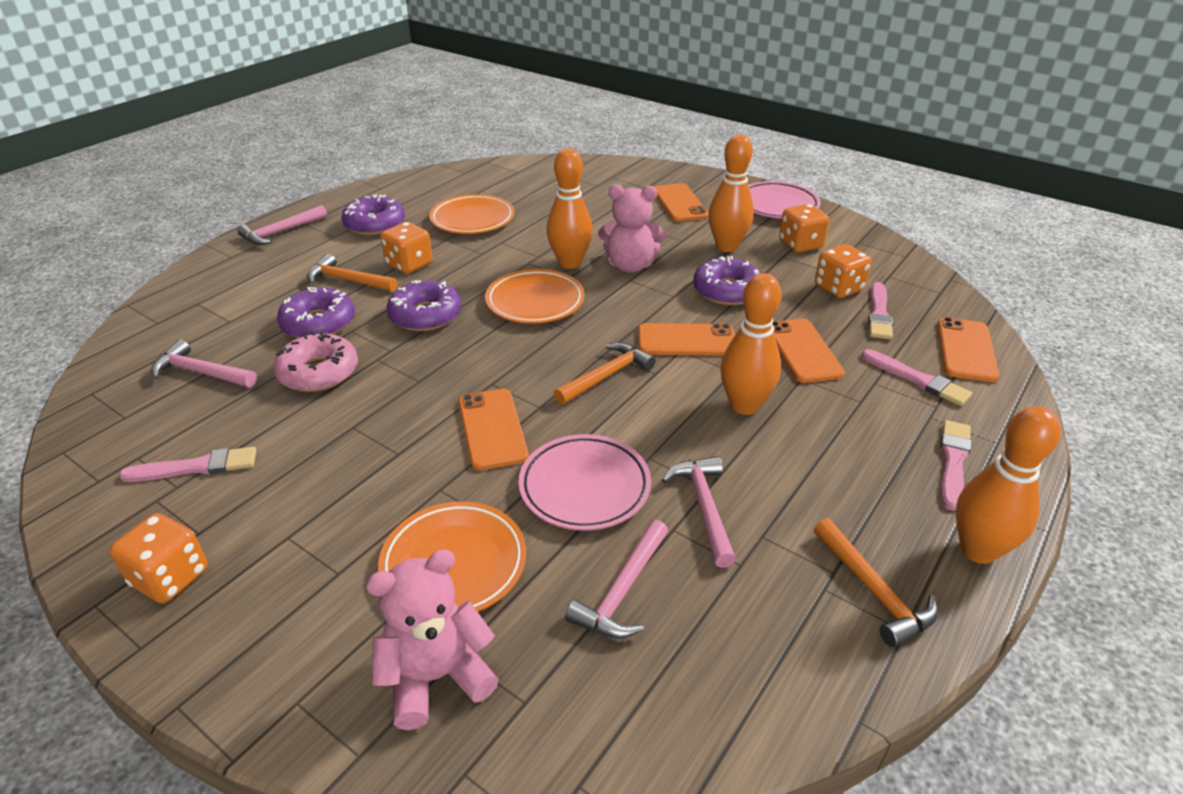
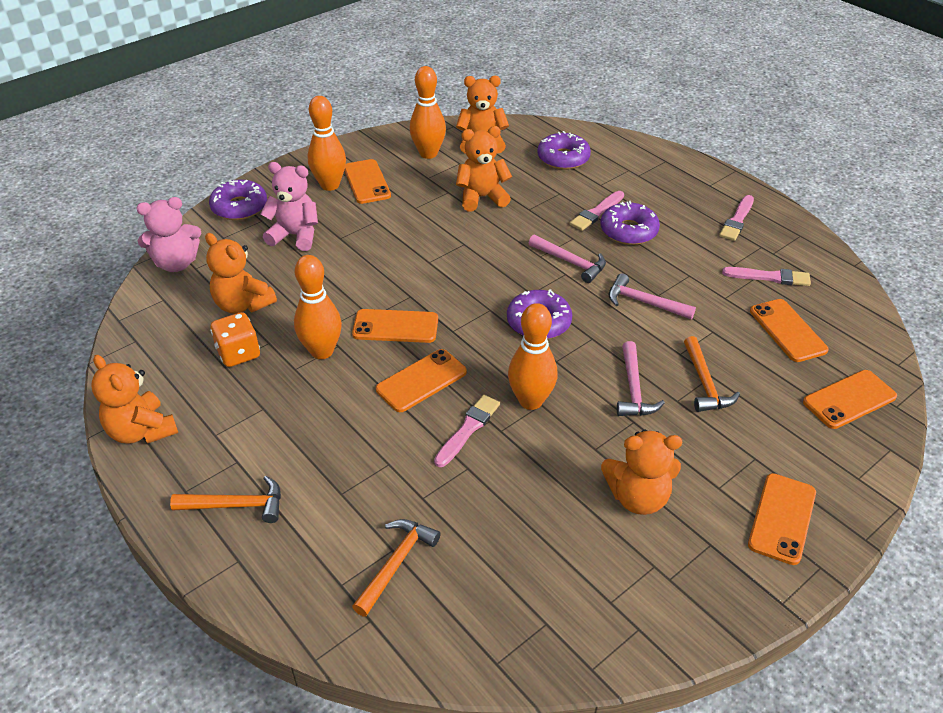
orange dice: [109,513,208,603] [380,222,433,274] [779,204,829,253] [815,244,872,298] = 4 -> [210,312,260,367] = 1
orange phone: [458,389,528,470] [638,323,735,356] [655,183,709,222] [773,319,845,383] [937,317,999,382] = 5 -> [344,159,391,204] [352,309,438,343] [376,349,467,412] [748,473,816,565] [750,299,829,362] [803,370,897,429] = 6
orange plate: [378,501,526,612] [429,194,515,234] [485,269,585,324] = 3 -> none = 0
orange teddy bear: none = 0 -> [91,355,178,444] [205,233,277,314] [456,76,509,154] [456,126,512,212] [601,430,682,515] = 5
pink donut: [273,331,358,392] = 1 -> none = 0
pink hammer: [151,340,257,387] [237,205,327,245] [565,520,668,639] [662,456,736,568] = 4 -> [529,235,606,283] [609,273,696,319] [617,341,665,416] = 3
pink plate: [518,434,651,531] [748,181,821,219] = 2 -> none = 0

